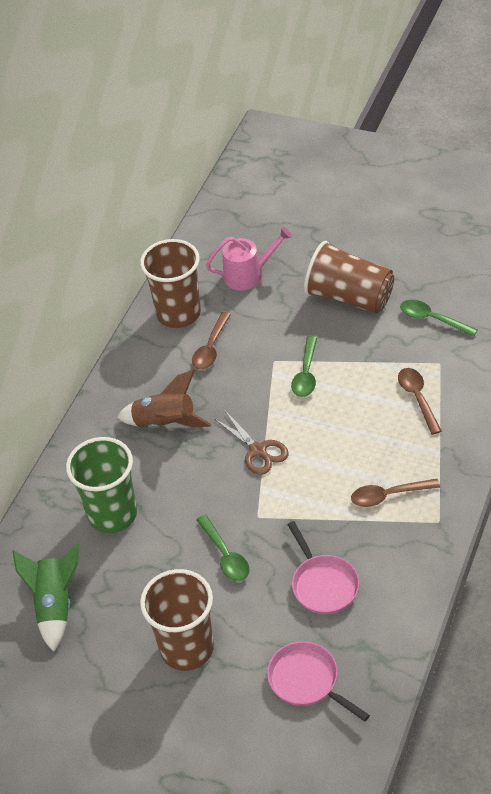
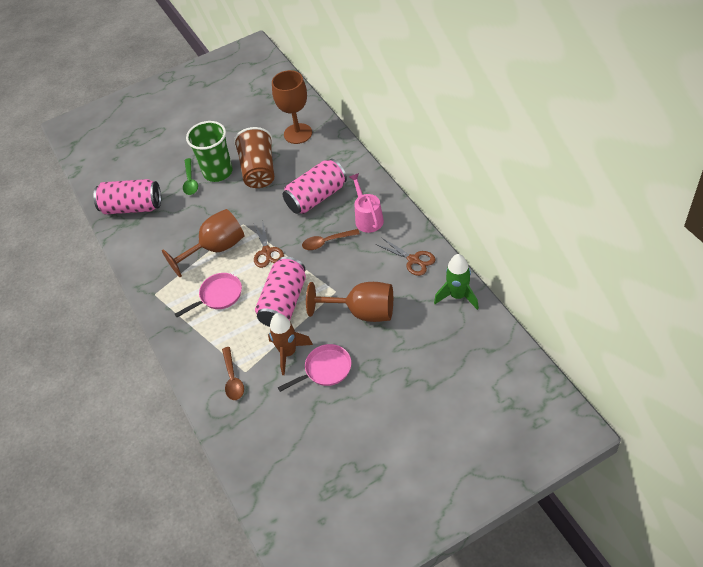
brown cup: [140,239,201,328] [140,569,214,671] [304,241,394,314] = 3 -> [234,127,274,188] = 1
brown goblet: none = 0 -> [162,209,244,278] [272,70,312,144] [306,282,393,322] = 3
brown scissors: [214,411,289,475] = 1 -> [254,223,284,268] [377,238,436,276] = 2
brown spoon: [192,312,231,370] [351,479,440,507] [398,368,442,435] = 3 -> [222,347,244,400] [302,229,360,250] = 2
green spoon: [196,515,250,581] [291,336,317,397] [400,300,478,337] = 3 -> [183,158,198,195] = 1
pink can: none = 0 -> [94,179,161,214] [255,257,306,327] [283,159,347,214] = 3

